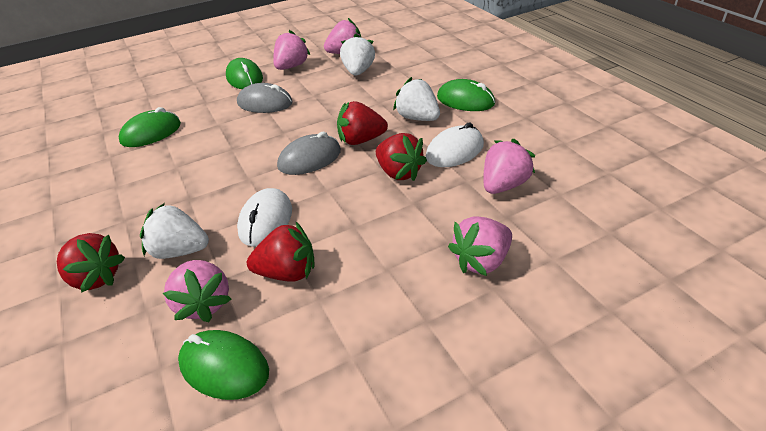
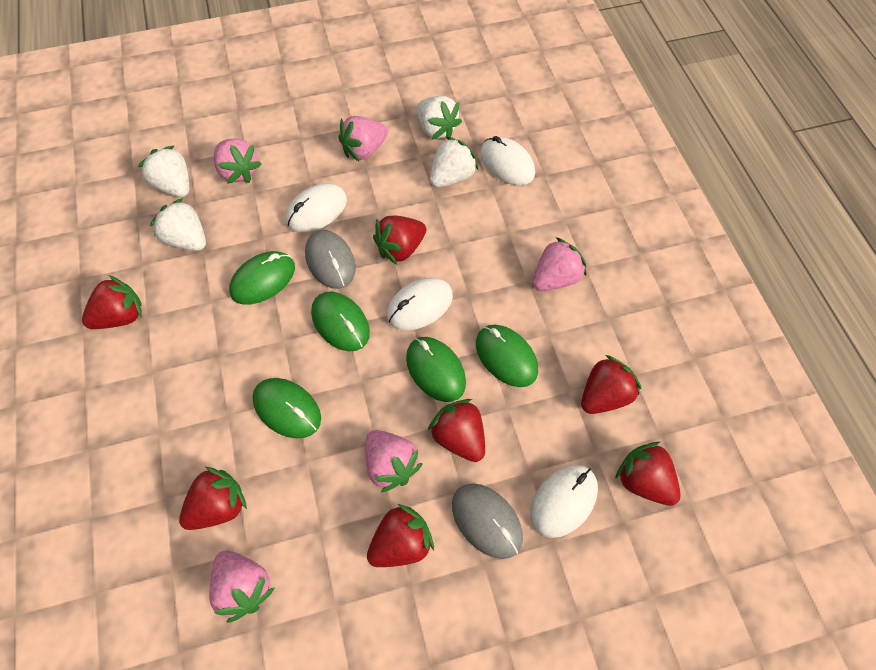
green mouse: [118,107,181,147] [178,330,269,400] [226,58,263,89] [437,79,495,111] = 4 -> [229,251,295,304] [252,378,321,438] [311,291,370,352] [406,337,466,402] [476,325,538,387] = 5
red strawberry: [57,233,125,293] [247,221,315,282] [337,101,388,145] [376,133,427,181] = 4 -> [82,275,142,329] [179,467,247,530] [367,504,434,567] [373,216,426,265] [428,399,485,462] [581,355,641,414] [615,442,680,506] = 7
white mouse: [237,188,292,247] [425,122,484,167] = 2 -> [286,183,347,232] [387,278,453,331] [480,136,535,185] [530,464,598,538] = 4
white strawberry: [140,203,209,259] [340,34,375,76] [393,77,440,121] = 3 -> [138,146,189,197] [150,198,206,251] [417,96,462,140] [430,136,479,187] = 4

